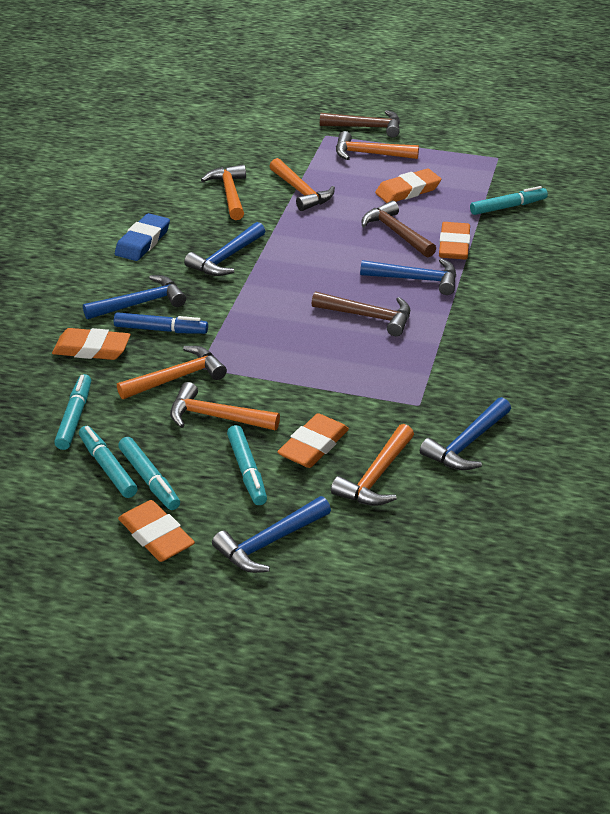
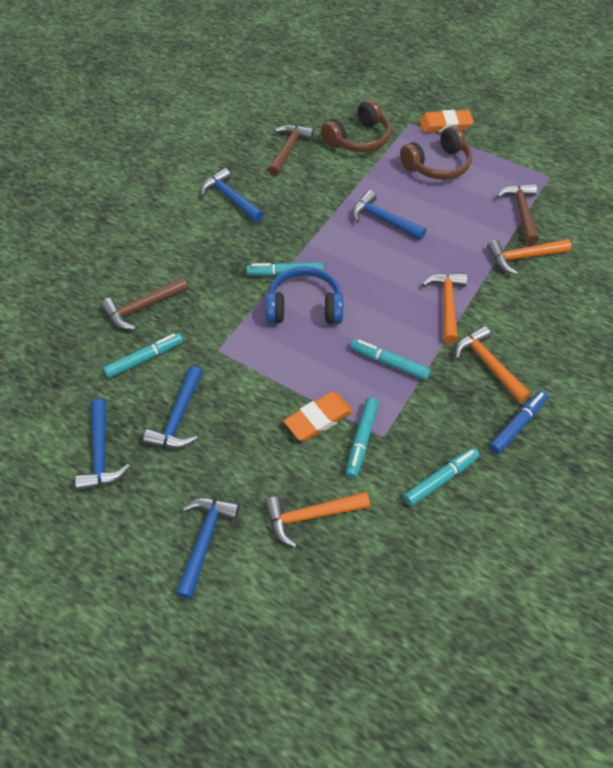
blue eraser: [115,213,170,261] = 1 -> none = 0
blue headphones: none = 0 -> [266,266,343,324] = 1
brown headphones: none = 0 -> [321,99,391,152] [400,126,472,180] = 2
orange eraser: [52,328,131,360] [118,500,195,562] [277,413,349,468] [375,168,441,203] [439,222,470,260] = 5 -> [284,392,353,441] [419,110,474,132] = 2
orange hammer: [117,346,227,399] [170,382,280,430] [201,164,246,220] [270,158,335,211] [331,424,414,506] [336,131,419,160] = 6 -> [265,492,370,548] [422,273,467,344] [455,326,531,403] [487,239,572,275] = 4

